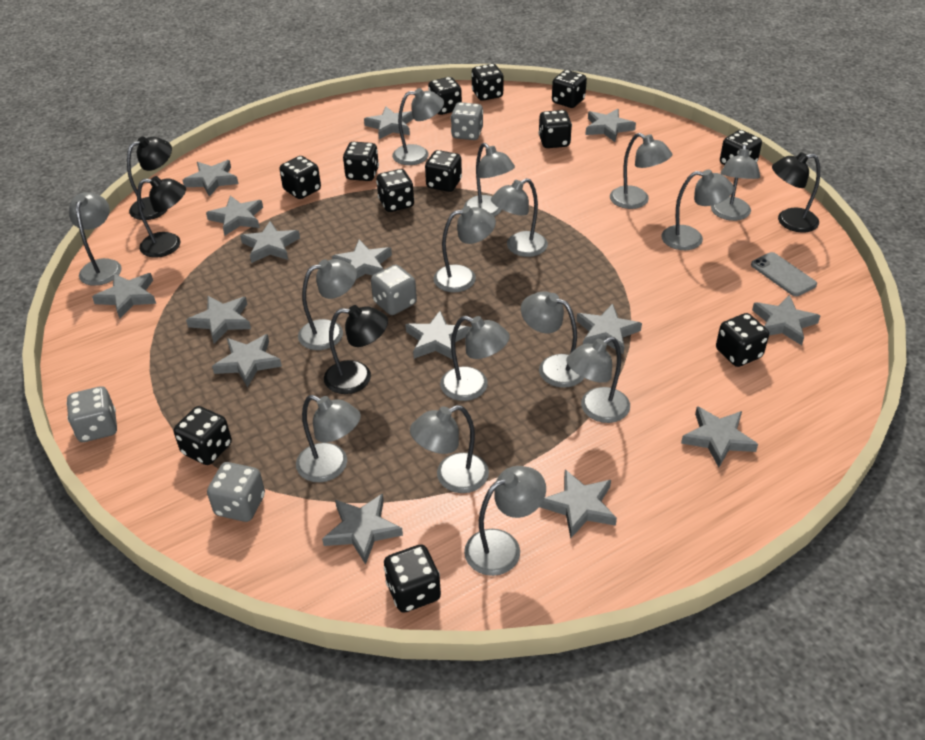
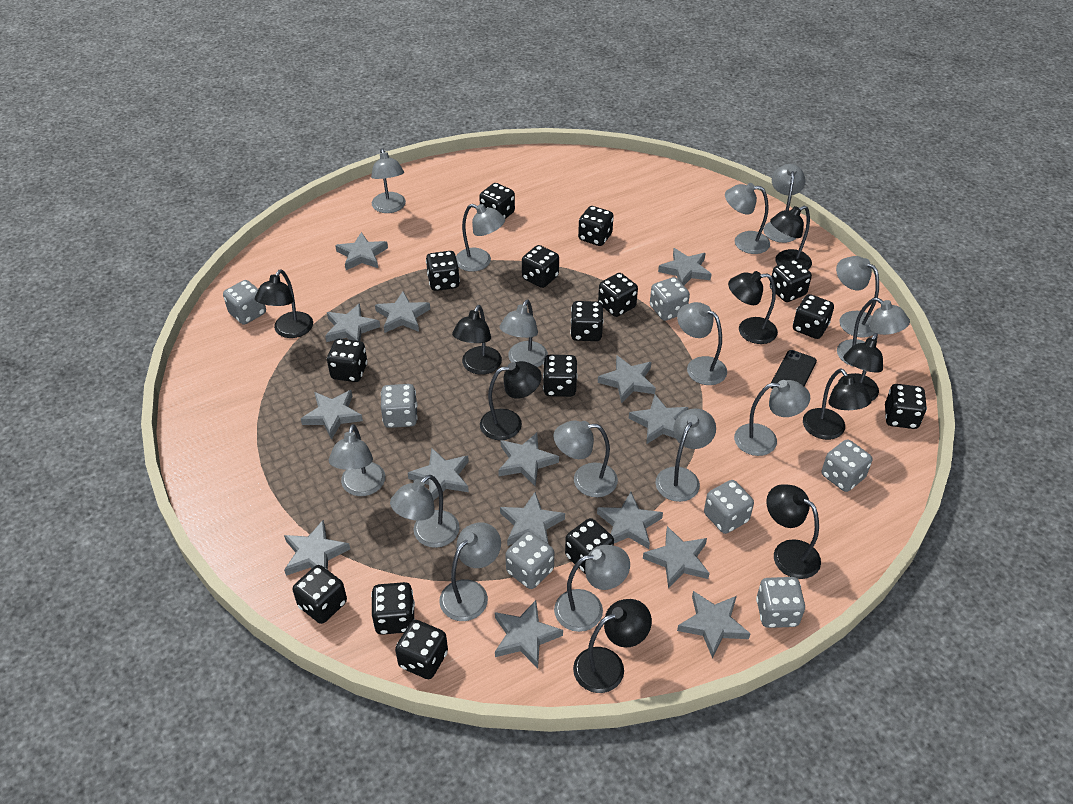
black dice: [174,406,232,465] [279,156,321,199] [343,142,379,181] [376,169,414,212] [384,544,441,613] [425,150,462,192] [428,77,462,115] [471,64,504,101] [538,110,572,148] [552,70,587,108] [716,313,769,367] [720,130,762,165] = 12 -> [293,565,347,624] [327,339,368,382] [371,582,415,635] [395,620,448,679] [426,251,460,291] [479,183,515,219] [522,245,559,288] [543,355,578,397] [565,518,614,574] [570,301,604,341] [578,206,614,246] [598,273,638,317] [770,259,812,302] [793,294,834,339] [885,384,927,429] = 15
black lamp: [127,136,172,220] [137,176,186,258] [324,305,388,394] [772,152,820,232] = 4 -> [255,269,313,338] [452,305,502,375] [480,361,542,440] [573,599,652,693] [728,271,778,344] [766,484,821,579] [770,206,812,270] [803,368,872,440] [838,333,883,401] = 9
black phone: none = 0 -> [771,350,817,389] = 1
grey dice: [66,386,117,442] [207,462,265,522] [371,264,417,315] [451,102,483,140] = 4 -> [223,280,266,324] [381,384,418,428] [505,532,554,589] [650,277,690,321] [704,480,754,534] [756,577,805,628] [822,439,872,492] = 7
grey phone: [751,252,817,296] = 1 -> none = 0

